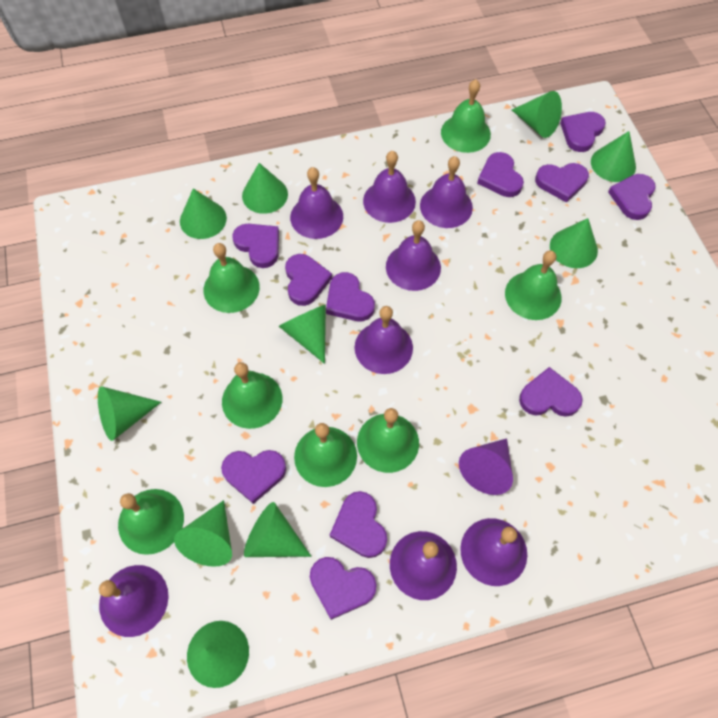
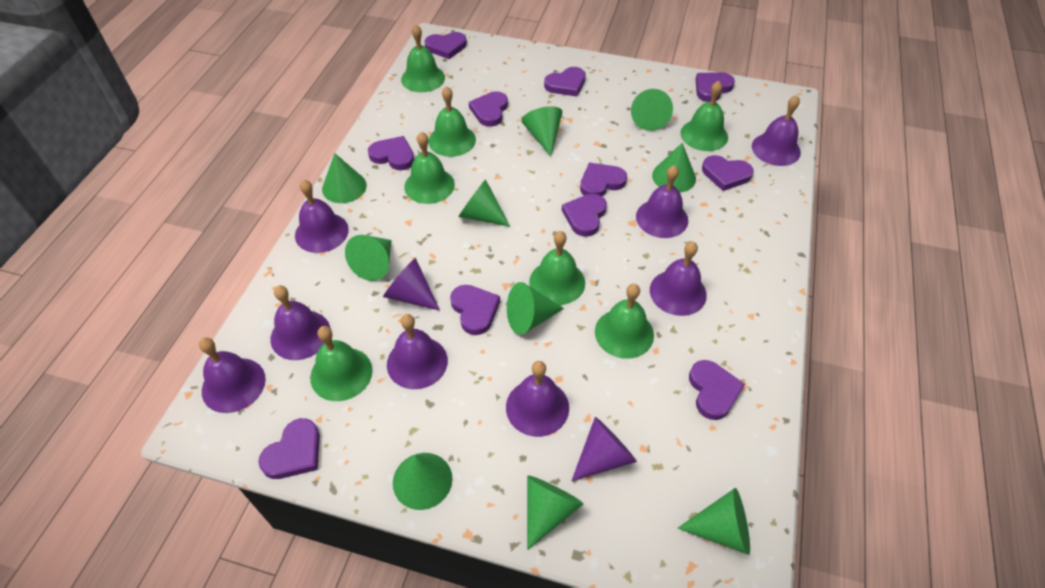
purple cone: [459,438,513,495] = 1 -> [383,258,440,311] [572,417,637,481] = 2

